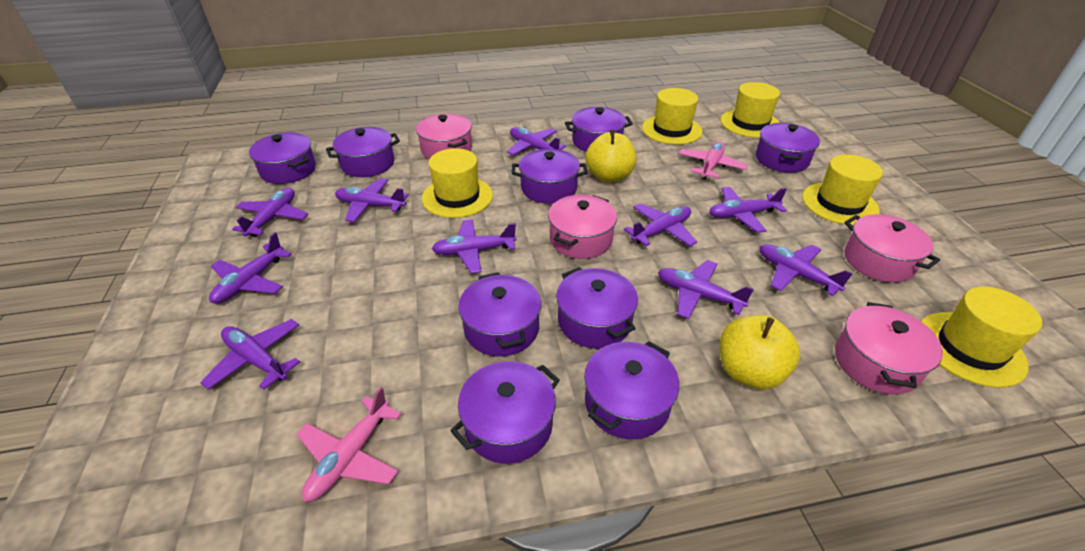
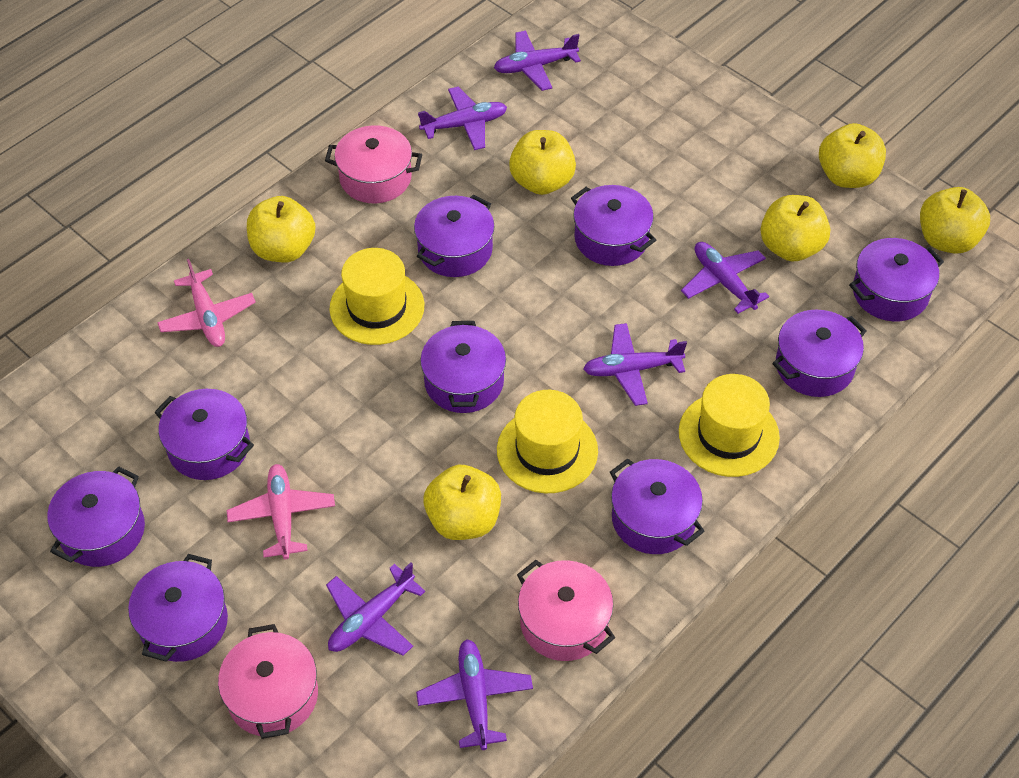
pink pot: [416,114,472,159] [548,195,617,259] [835,302,943,395] [844,214,940,283] = 4 -> [218,624,318,739] [325,125,422,203] [517,560,615,661] = 3
purple plane: [200,319,300,390] [209,233,292,304] [232,188,308,237] [335,178,409,222] [432,219,517,273] [507,127,566,156] [624,203,697,246] [658,260,754,319] [709,187,787,233] [760,244,852,296] = 10 -> [326,562,425,656] [416,639,533,750] [418,86,507,150] [494,31,581,91] [583,323,687,406] [681,242,769,314] = 6
yellow apple: [585,130,636,182] [720,315,800,389] = 2 -> [247,196,315,262] [424,465,501,540] [509,130,576,195] [760,195,830,261] [819,123,886,188] [920,187,990,254] = 6
yellow hat: [422,148,493,218] [642,88,702,145] [720,82,780,138] [802,154,883,225] [921,287,1042,388] = 5 -> [329,248,424,345] [497,390,598,493] [679,374,780,477] = 3

